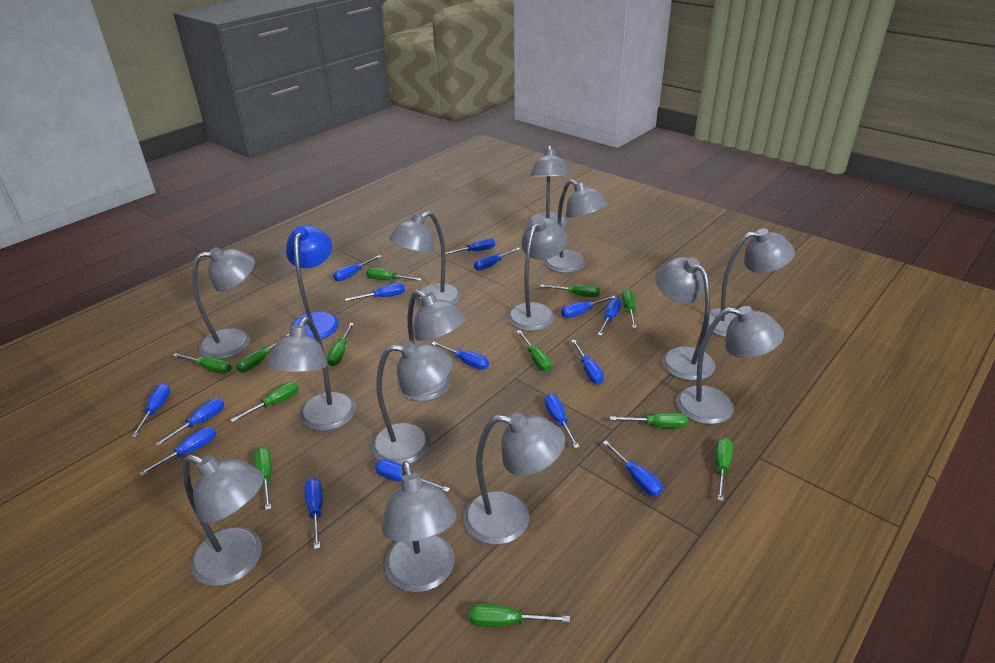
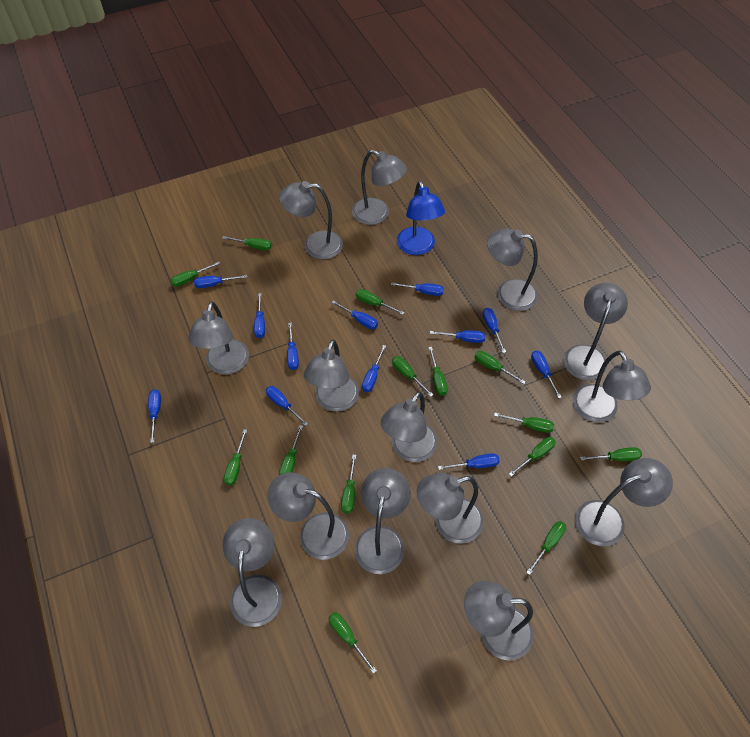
blue screwdriver: [131,383,171,437] [139,427,216,476] [155,398,224,446] [305,478,322,549] [333,255,381,281] [345,283,405,301] [375,459,450,492] [432,342,489,370] [445,238,495,255] [474,248,520,271] [544,394,579,448] [561,296,616,318] [571,340,604,384] [598,298,621,336] [603,440,663,496] = 15 -> [148,389,161,443] [194,275,247,288] [254,293,265,338] [266,386,308,426] [287,323,299,370] [331,300,378,329] [362,345,386,392] [391,282,444,296] [430,330,486,343] [438,453,500,470] [483,308,506,353] [531,351,562,399] = 12
green screwdriver: [173,353,232,374] [231,382,299,422] [236,334,290,372] [254,447,272,510] [327,323,354,366] [366,268,422,281] [469,603,570,627] [517,330,552,372] [540,284,600,297] [610,412,688,428] [622,289,637,328] [715,437,733,501] = 12 -> [170,262,220,287] [222,236,272,250] [224,429,247,485] [279,425,303,475] [329,612,377,674] [341,455,356,514] [356,289,405,315] [392,356,433,397] [428,347,448,396] [475,351,526,384] [494,413,554,433] [509,437,556,477] [526,521,566,575] [580,447,642,461] = 14

